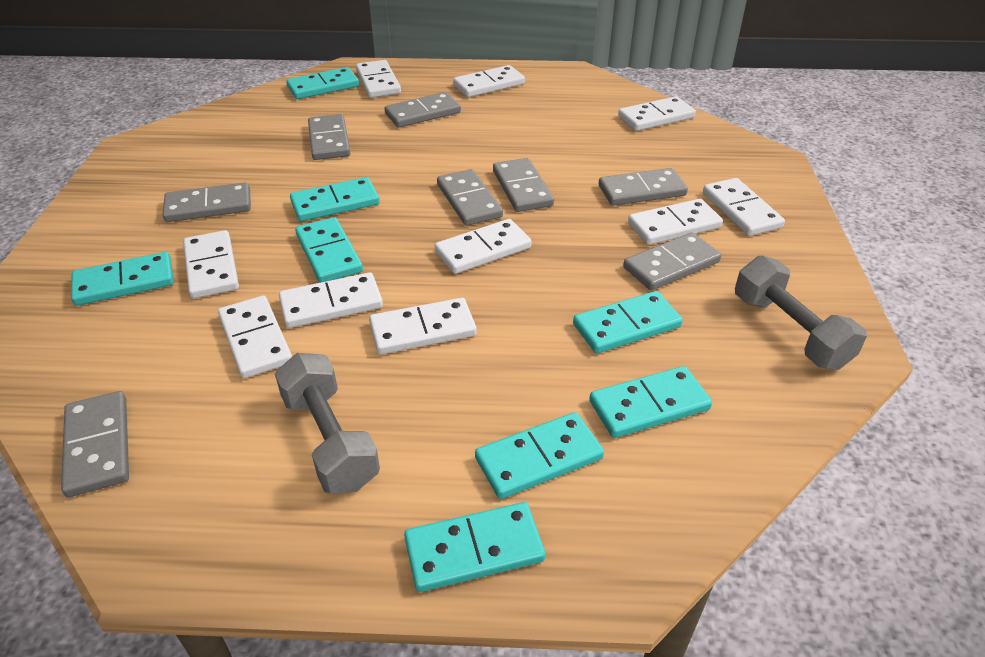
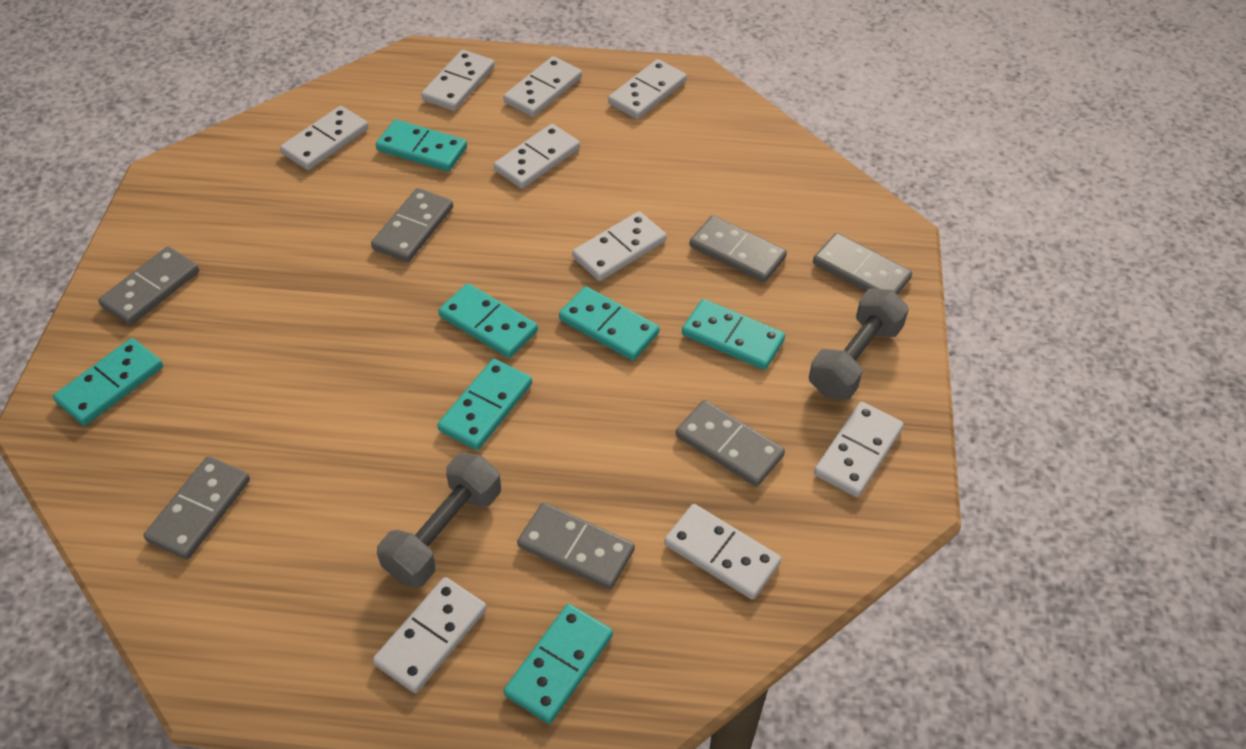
grey domino: [61,391,129,497] [162,182,251,222] [308,114,350,160] [384,92,461,128] [437,169,503,226] [493,158,554,212] [599,168,688,206] [623,233,721,291] = 8 -> [98,246,199,325] [143,456,250,560] [371,188,453,262] [517,502,635,590] [676,400,785,487] [689,215,787,283] [813,233,912,295] = 7
turquoise domino: [71,252,174,306] [286,67,359,99] [290,177,380,221] [295,217,363,283] [404,502,546,592] [475,412,604,499] [573,291,683,353] [589,366,712,438] = 8 -> [53,338,163,426] [376,120,467,171] [437,359,532,450] [438,283,538,358] [503,604,613,724] [559,286,660,361] [682,299,785,370] = 7
white domino: [183,230,239,299] [218,296,292,378] [279,272,383,328] [356,60,401,98] [369,298,477,355] [434,219,531,274] [453,65,525,97] [618,96,696,131] [628,199,723,245] [703,178,785,236] = 10 -> [280,106,368,170] [373,577,487,693] [421,50,495,111] [494,124,580,189] [503,56,582,117] [572,211,667,281] [608,59,687,119] [664,504,781,599] [814,402,904,497] = 9

